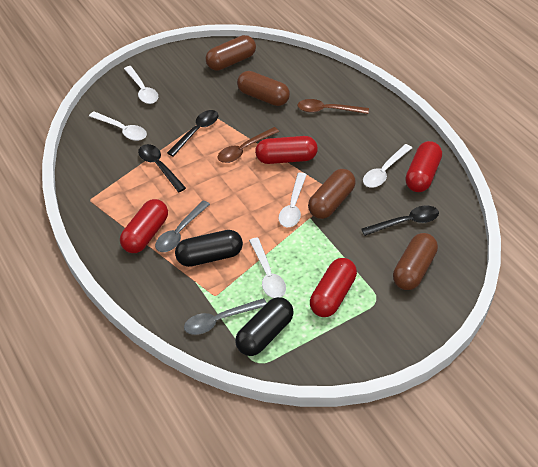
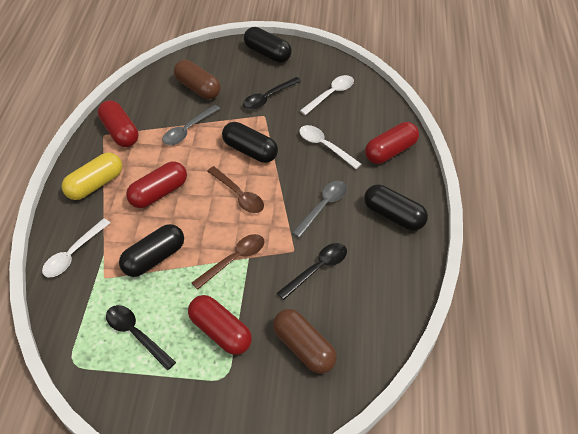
black capsule: [175,230,243,267] [235,297,294,356] = 2 -> [119,224,184,277] [222,122,278,163] [244,27,292,63] [364,185,428,230] = 4
brown capsule: [206,35,256,71] [237,71,290,106] [308,169,356,219] [393,233,438,290] = 4 -> [174,60,221,99] [273,309,337,374] = 2
white spoon: [89,112,147,141] [124,66,158,104] [249,237,286,298] [279,172,307,227] [363,144,412,188] = 5 -> [42,218,110,277] [299,125,361,169] [300,75,354,115] = 3
yellow capsule: none = 0 -> [62,152,122,200] = 1

